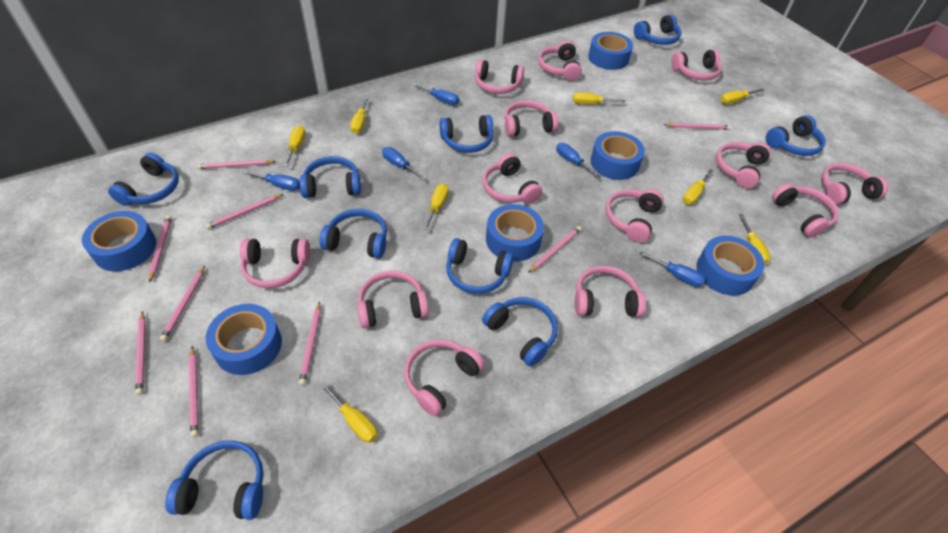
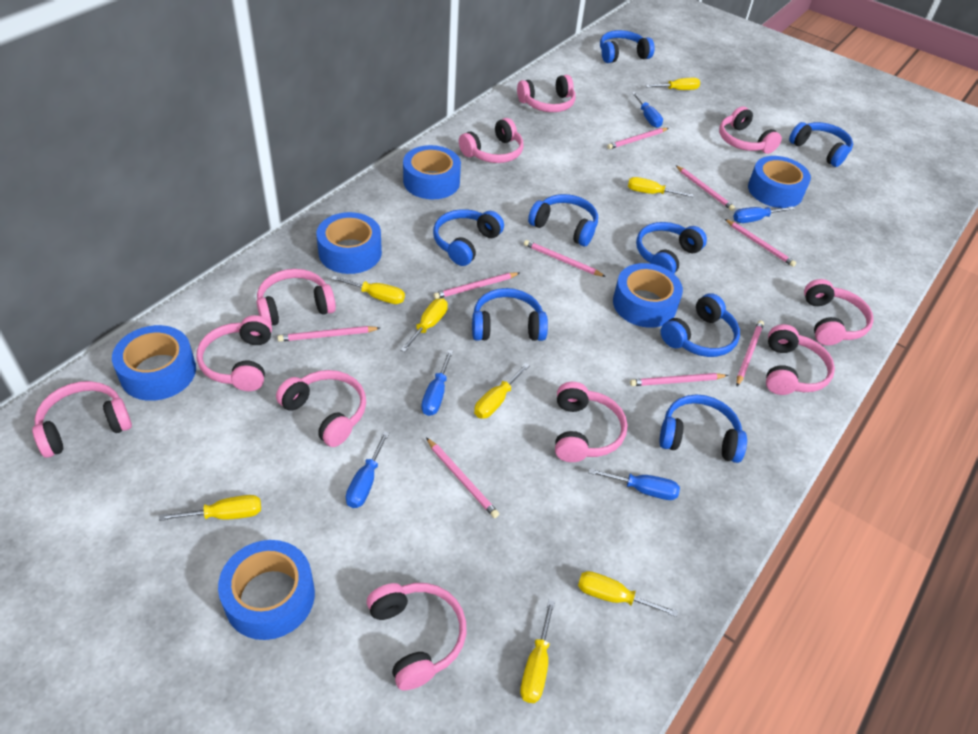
blue headphones: [108,152,179,206] [165,440,264,520] [299,156,361,198] [320,209,387,258] [439,115,493,153] [446,238,514,294] [482,297,558,366] [634,14,681,45] [766,115,825,156] = 9 -> [433,209,504,266] [472,288,548,341] [528,194,598,246] [600,30,655,63] [636,222,707,273] [659,394,747,463] [661,293,740,357] [789,122,853,167] = 8
pink headphones: [240,239,310,288] [357,271,429,328] [404,340,485,416] [475,60,524,94] [482,153,542,204] [504,100,559,137] [538,41,582,81] [575,266,646,317] [605,189,664,243] [671,49,722,80] [716,142,771,188] [772,184,838,238] [821,163,888,205] = 13 -> [32,381,132,458] [196,315,272,391] [257,269,336,325] [276,370,366,447] [367,583,466,691] [459,118,524,163] [517,75,576,112] [555,382,627,462] [719,106,782,154] [766,324,835,395] [804,279,874,345] = 11

